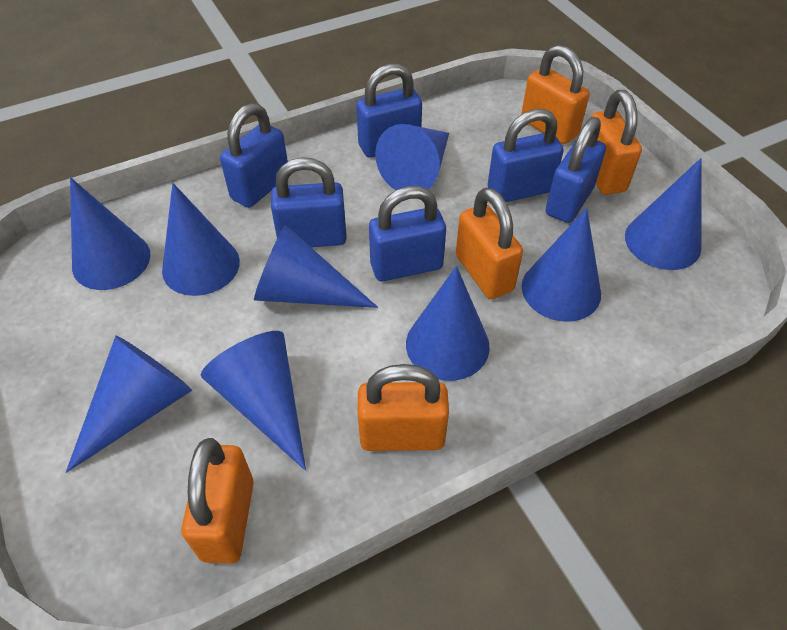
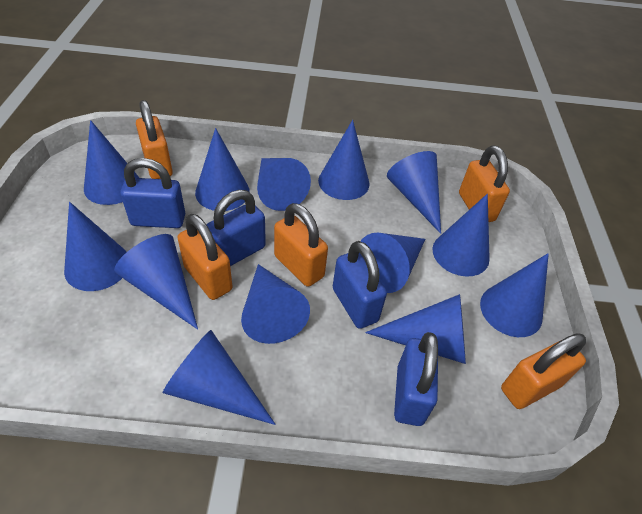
blue cone: [66,336,192,473] [70,177,150,290] [162,183,240,296] [201,331,306,470] [254,225,378,308] [375,124,449,190] [406,266,490,381] [522,208,601,321] [625,158,702,270] = 9 -> [64,202,126,291] [84,120,139,205] [114,234,198,330] [162,330,275,425] [195,128,250,211] [241,264,310,344] [257,158,311,211] [318,120,370,200] [361,233,425,293] [365,294,466,364] [387,151,441,234] [433,194,490,277] [480,253,549,337] = 13
blue padlock: [220,103,288,208] [271,157,347,247] [356,63,422,158] [369,186,446,281] [488,109,563,202] [546,117,606,223] = 6 -> [120,158,185,228] [206,190,266,266] [333,241,387,329] [394,332,438,426] = 4

